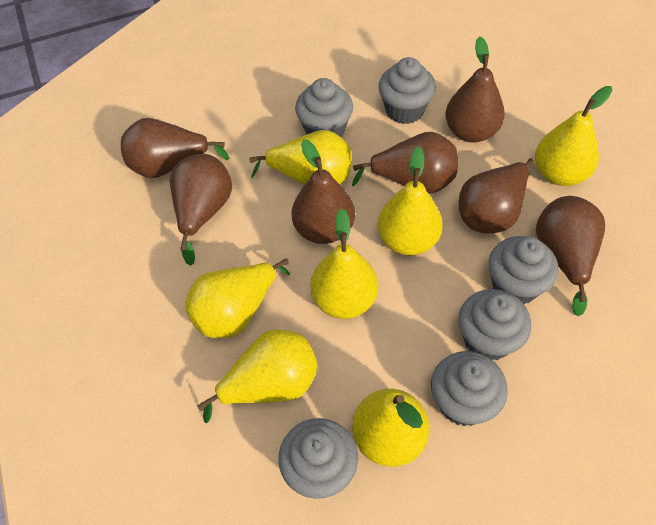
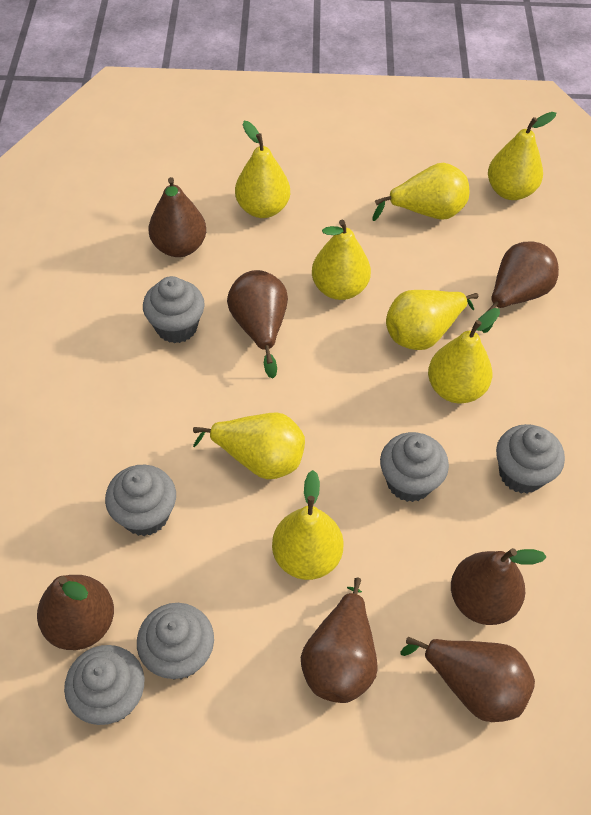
yellow pear: [185,258,290,338] [197,329,318,423] [249,130,351,185] [310,208,378,319] [352,389,430,467] [378,146,443,255] [535,86,612,186] = 7 -> [193,412,305,479] [235,121,290,218] [272,470,344,580] [312,219,371,300] [372,163,469,221] [386,290,479,350] [428,308,500,403] [488,112,556,200] = 8

